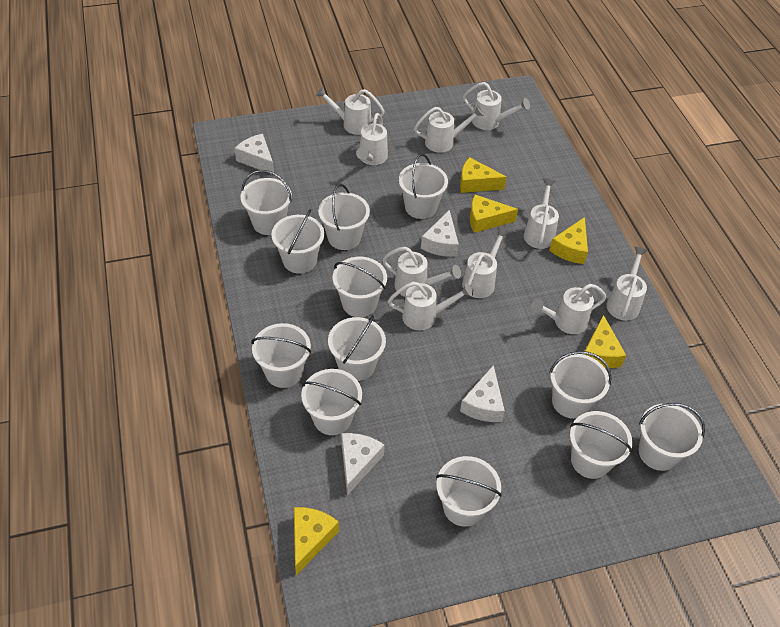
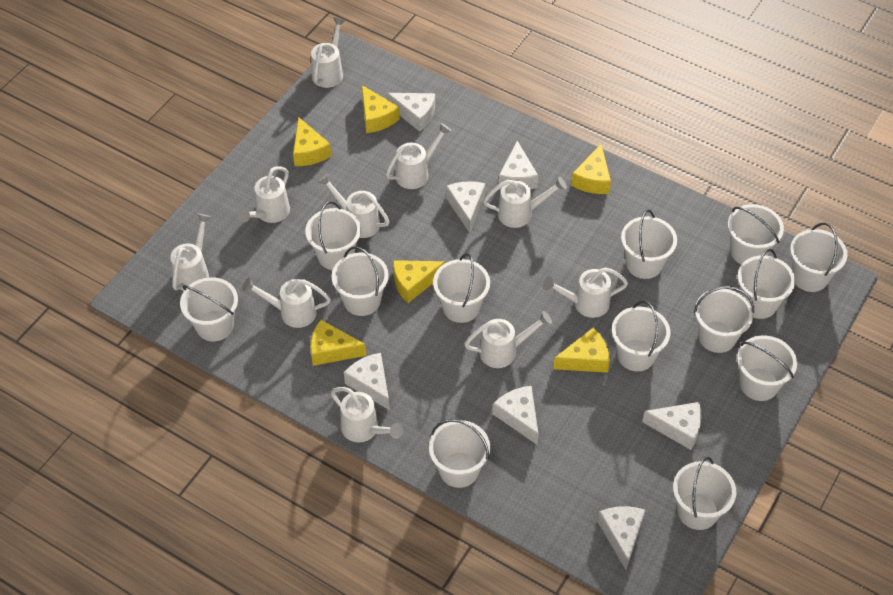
white bucket: [240,170,292,235] [251,323,311,388] [271,209,324,274] [301,369,362,435] [318,184,370,250] [328,315,386,381] [333,257,387,317] [399,154,448,219] [436,456,502,527] [549,351,612,419] [570,411,632,479] [639,403,705,471] = 12 -> [180,277,238,341] [305,201,361,270] [332,246,389,316] [429,419,490,488] [433,253,490,323] [612,301,670,371] [621,209,677,279] [673,457,736,530] [694,286,754,353] [728,204,784,265] [737,336,797,401] [738,249,795,319] [790,223,847,292] = 13
white cheese: [234,134,274,175] [341,433,385,495] [421,210,459,257] [460,365,505,422] = 4 -> [344,353,390,410] [387,93,435,132] [446,181,486,233] [493,386,539,445] [498,141,538,189] [597,506,645,570] [642,402,702,450] = 7
yellow cheese: [294,507,339,575] [460,157,507,193] [470,195,518,233] [549,217,588,264] [583,315,626,368] = 5 -> [293,117,331,166] [310,320,366,366] [362,85,400,133] [393,260,446,303] [553,327,610,373] [571,144,611,194] = 6

